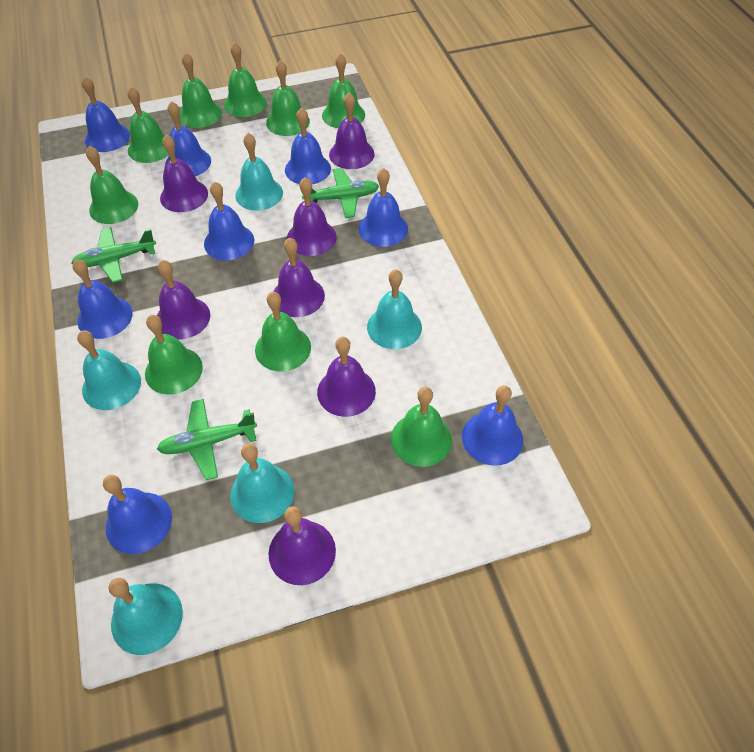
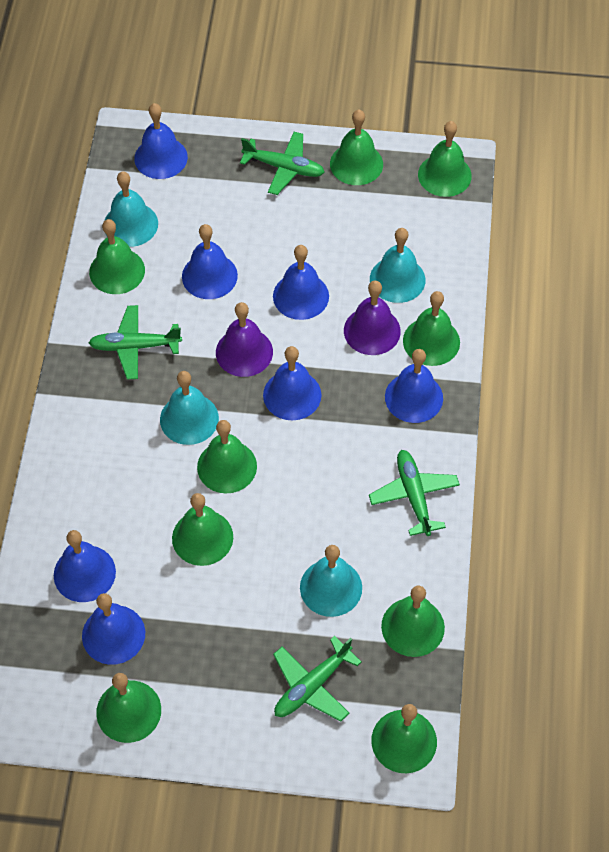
blue bell: [73,259,133,339] [82,76,130,152] [103,475,172,554] [165,101,211,176] [204,181,254,260] [285,108,331,184] [359,168,408,247] [462,385,523,466] = 8 -> [54,530,116,602] [82,593,145,665] [134,103,188,179] [182,224,238,299] [263,346,321,420] [273,245,329,320] [385,349,443,423] = 7
green plane: [72,227,156,283] [157,399,257,480] [302,168,379,218] = 3 -> [89,305,182,379] [240,132,325,195] [273,636,361,722] [369,450,460,536] = 4
purple bell: [157,260,210,339] [160,135,208,212] [268,506,336,585] [273,238,325,317] [287,177,337,256] [317,337,376,417] [329,93,374,169] = 7 -> [216,302,273,377] [344,281,401,355] = 2
turquoise bell: [77,330,141,410] [109,578,183,655] [230,443,294,523] [235,133,283,211] [367,269,422,349] = 5 -> [104,171,158,247] [160,371,219,445] [300,545,362,617] [370,228,425,303] = 4

